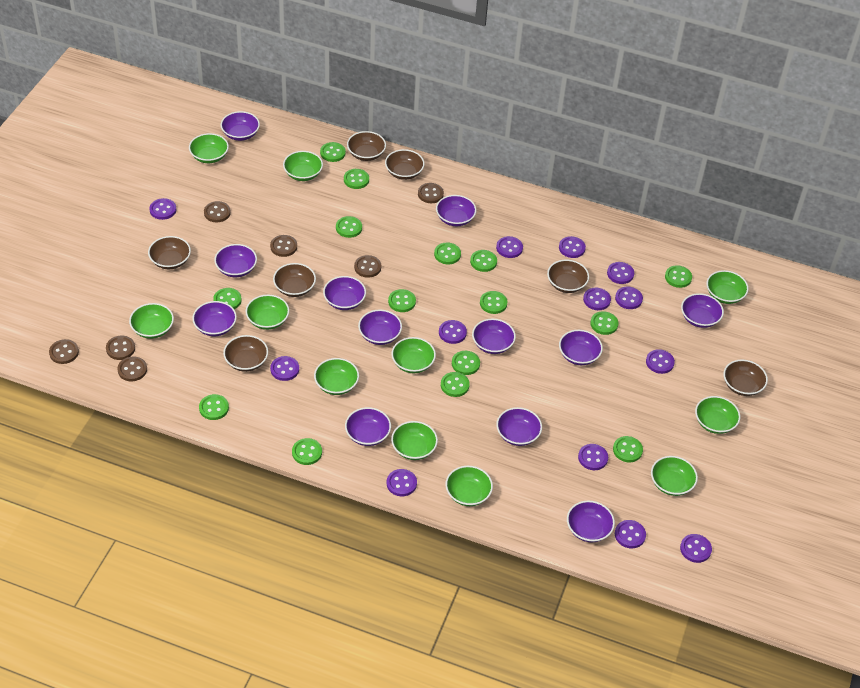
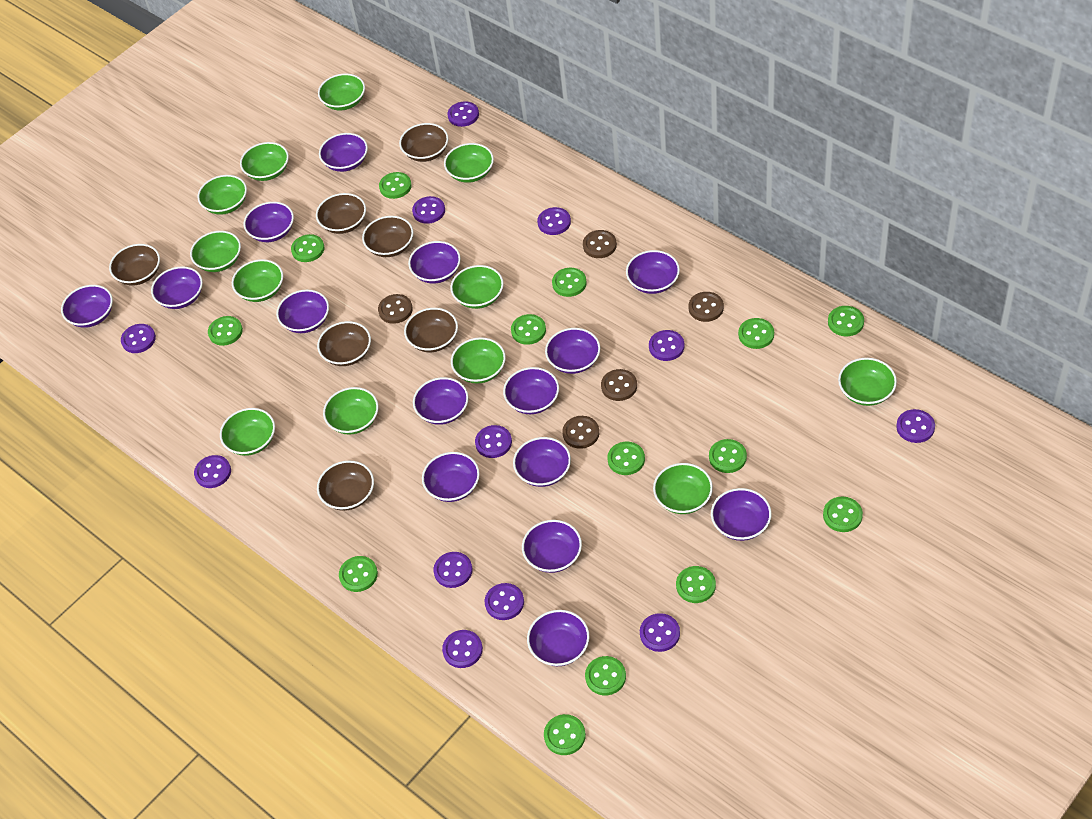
brown button: [49,339,79,364] [106,335,135,360] [117,356,147,381] [204,201,231,223] [270,235,297,257] [354,255,381,278] [418,183,444,203] = 7 -> [378,294,413,324] [562,416,599,449] [583,230,617,258] [601,369,637,401] [688,292,724,322] = 5
green bowl: [129,303,174,339] [189,133,229,163] [246,295,289,330] [283,151,323,181] [314,358,359,395] [391,337,436,373] [391,421,438,460] [445,466,493,506] [651,456,698,496] [695,396,740,434] [706,270,749,304] = 11 -> [190,231,241,272] [197,175,247,215] [220,408,275,456] [232,259,283,302] [240,142,289,181] [318,74,365,111] [323,387,379,435] [444,143,494,183] [450,265,504,309] [451,337,506,384] [653,463,713,514] [838,358,897,406] = 12
green button: [199,394,229,420] [213,288,242,309] [292,438,322,465] [320,142,346,162] [336,216,362,238] [344,169,369,189] [388,289,416,312] [434,243,461,264] [441,372,470,397] [452,351,480,375] [470,250,497,272] [480,291,508,314] [590,311,618,335] [613,436,643,462] [665,265,692,288] = 15 -> [208,316,243,346] [291,234,325,262] [339,556,378,592] [379,172,412,199] [511,314,546,345] [544,714,586,755] [552,268,587,297] [585,656,626,695] [607,442,645,475] [676,566,716,603] [709,439,747,473] [738,318,774,349] [823,496,863,532] [828,306,864,336] = 14
purple bowl: [192,301,237,336] [214,244,257,277] [220,111,260,141] [323,276,366,310] [345,407,391,446] [358,310,402,345] [436,195,476,226] [472,319,516,354] [496,407,542,446] [559,330,603,365] [567,501,615,543] [681,293,724,328] = 12 -> [61,285,113,328] [151,266,203,309] [244,202,294,242] [276,290,329,333] [319,133,368,172] [408,241,461,284] [413,377,469,425] [422,452,480,502] [503,367,559,414] [513,437,571,487] [522,520,582,573] [527,610,589,666] [545,328,600,374] [626,250,680,294] [711,488,772,541] = 15
purple button: [149,198,176,220] [270,356,299,381] [387,469,417,496] [439,320,467,344] [496,236,523,258] [559,236,586,258] [578,444,608,470] [583,288,611,310] [607,262,634,284] [615,287,643,309] [615,520,646,548] [646,349,675,374] [680,534,712,563] = 13 -> [121,324,156,353] [194,455,231,488] [412,196,445,224] [433,552,472,588] [442,630,483,668] [447,101,479,127] [475,425,512,458] [485,583,524,620] [537,207,571,235] [640,613,680,652] [649,330,685,361] [896,409,935,443] = 12

